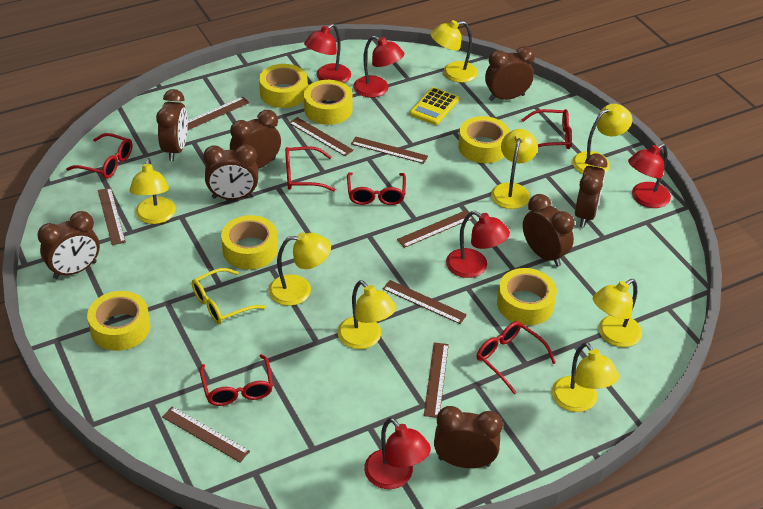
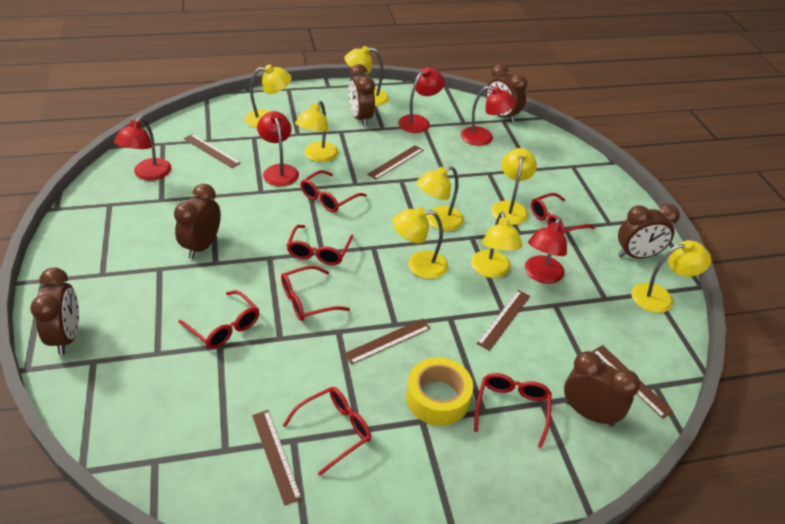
brown clock: [37,211,100,279] [156,89,188,161] [203,144,258,200] [230,110,281,169] [434,406,503,468] [485,46,535,101] [523,194,575,267] [575,154,607,227] = 8 -> [30,268,79,355] [174,184,221,259] [348,64,375,127] [486,64,527,123] [564,351,640,427] [618,204,680,258] = 6
brown ruler: [98,188,126,245] [162,406,250,462] [187,97,250,131] [289,117,354,156] [351,136,428,164] [383,280,467,324] [397,210,473,248] [424,342,449,418] = 8 -> [184,134,241,168] [252,410,302,506] [344,319,431,365] [367,145,423,180] [477,290,530,351] [592,345,674,419] = 6
red glasses: [66,133,132,179] [200,354,273,406] [285,146,335,191] [347,172,406,205] [477,321,556,394] [521,109,572,149] = 6 -> [178,290,259,349] [281,266,350,321] [283,387,371,476] [286,225,353,265] [300,170,367,213] [474,373,552,448] [531,193,595,234] = 7
yellow calculator: [410,87,459,125] = 1 -> none = 0
yellow glasses: [192,268,266,324] = 1 -> none = 0
yellow tape: [87,291,150,351] [221,215,278,270] [259,64,308,108] [304,80,353,125] [458,116,510,163] [497,268,557,325] = 6 -> [406,357,473,426] = 1

